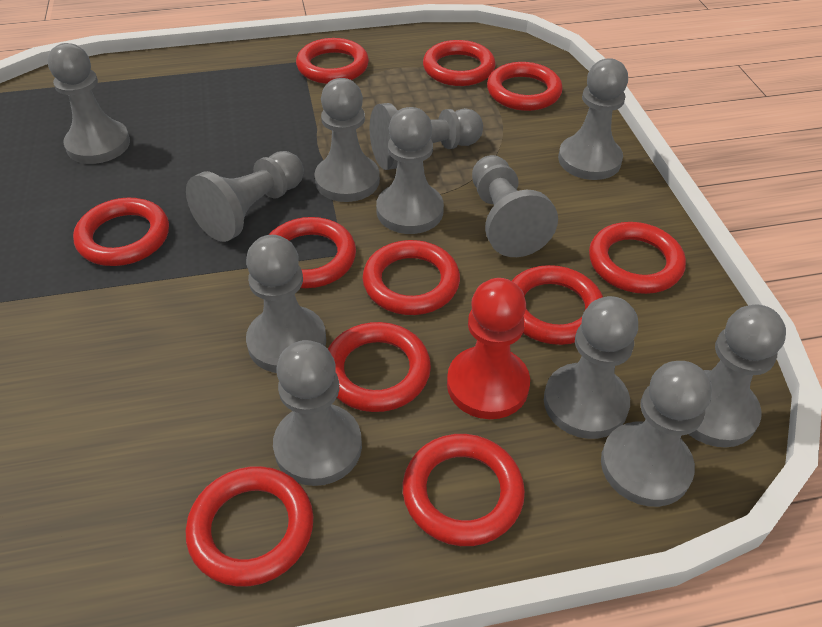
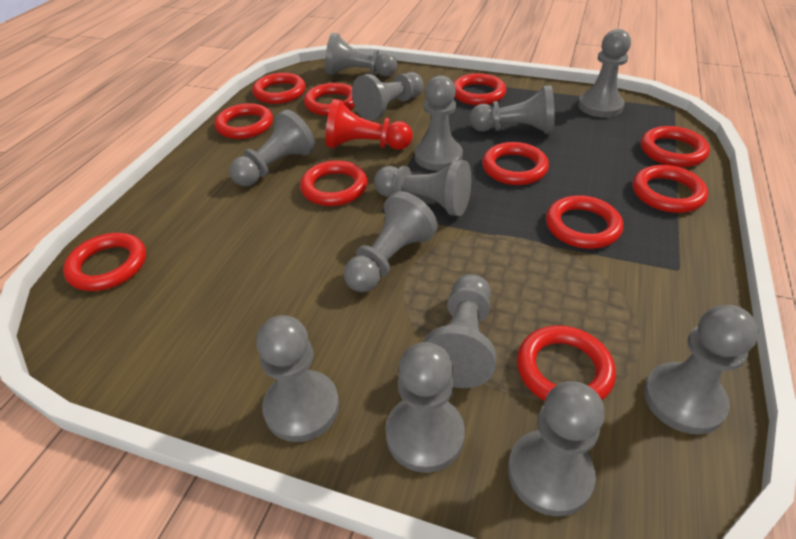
grey pawn: [48,43,130,164] [186,151,304,242] [246,235,326,373] [273,340,362,486] [314,78,380,202] [370,103,483,170] [376,107,444,234] [472,155,558,257] [544,296,638,439] [558,58,628,180] [601,361,712,507] [688,304,786,448] = 12 -> [229,109,315,186] [256,315,339,442] [325,33,397,76] [344,191,438,292] [352,72,423,121] [374,160,471,216] [385,342,465,473] [415,75,463,171] [423,274,497,388] [469,85,555,134] [508,381,605,516] [578,29,631,118] [644,305,759,435] = 13

